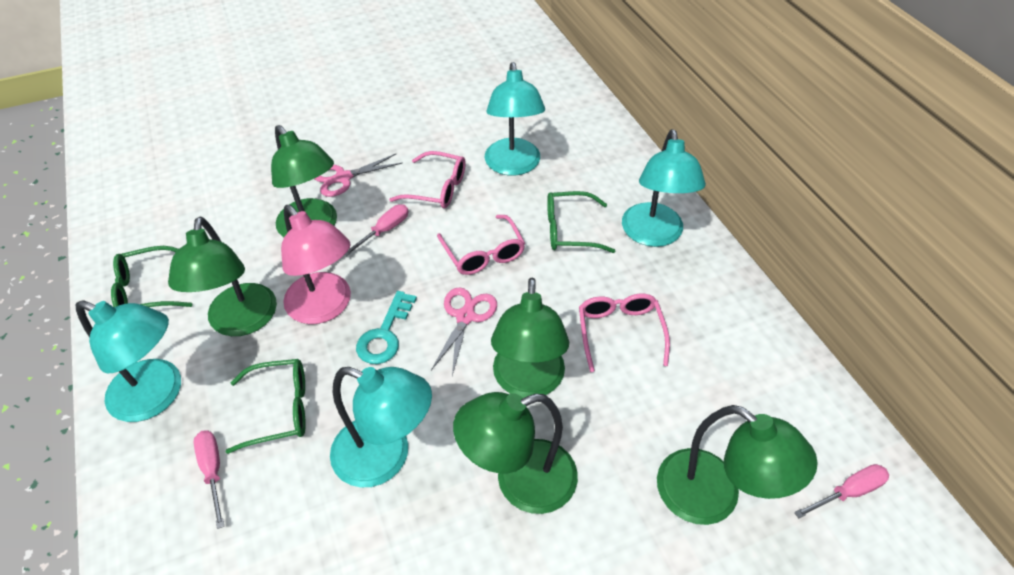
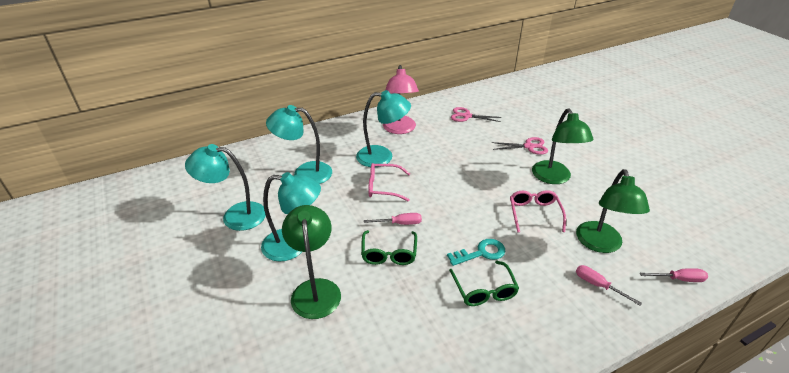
green glasses: [111,246,193,307] [226,359,306,454] [547,191,615,253] = 3 -> [361,230,417,265] [449,261,519,306] = 2
green lamp: [168,217,277,336] [271,125,337,237] [453,392,578,514] [491,278,569,398] [657,405,818,525] = 5 -> [282,205,341,319] [532,109,594,184] [576,169,650,253] = 3
pink glasses: [389,151,466,208] [437,215,525,275] [579,294,670,372] = 3 -> [368,163,410,201] [510,190,566,233] = 2

